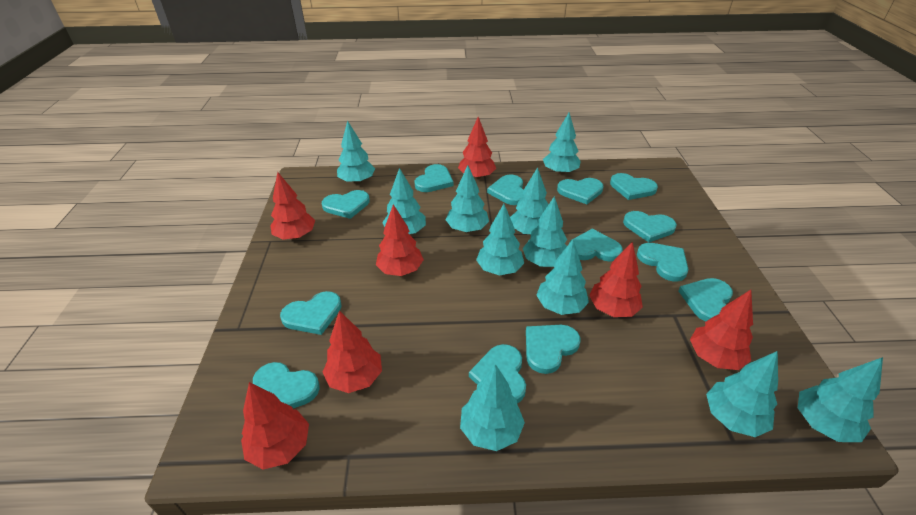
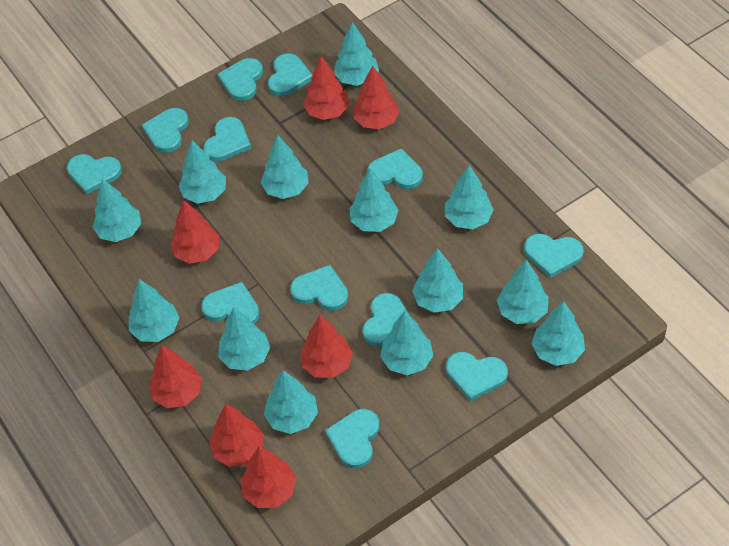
turquoise heart: [253,362,320,408] [280,291,342,335] [322,190,370,219] [414,164,454,192] [469,344,526,403] [487,174,524,205] [526,325,580,374] [557,178,604,204] [569,229,623,262] [610,173,658,200] [623,211,677,242] [637,243,688,281] [678,278,733,322] = 13 -> [67,154,122,194] [142,108,189,153] [201,282,260,324] [203,117,251,162] [218,58,263,101] [268,53,312,96] [290,265,348,311] [325,409,379,468] [363,293,408,347] [367,148,423,189] [446,352,508,401] [524,234,584,278] = 12
turquoise tree: [337,121,375,184] [382,168,426,234] [446,165,489,232] [460,365,525,451] [476,204,524,276] [510,167,548,235] [523,196,567,267] [536,239,589,315] [543,112,581,175] [706,351,778,437] [798,357,883,442] = 11 -> [93,179,141,242] [129,279,179,342] [179,140,226,204] [218,307,270,371] [261,135,309,199] [264,370,318,434] [334,22,379,86] [349,168,398,232] [380,311,434,375] [412,248,463,313] [445,165,494,229] [497,260,549,324] [531,301,585,366] = 13

